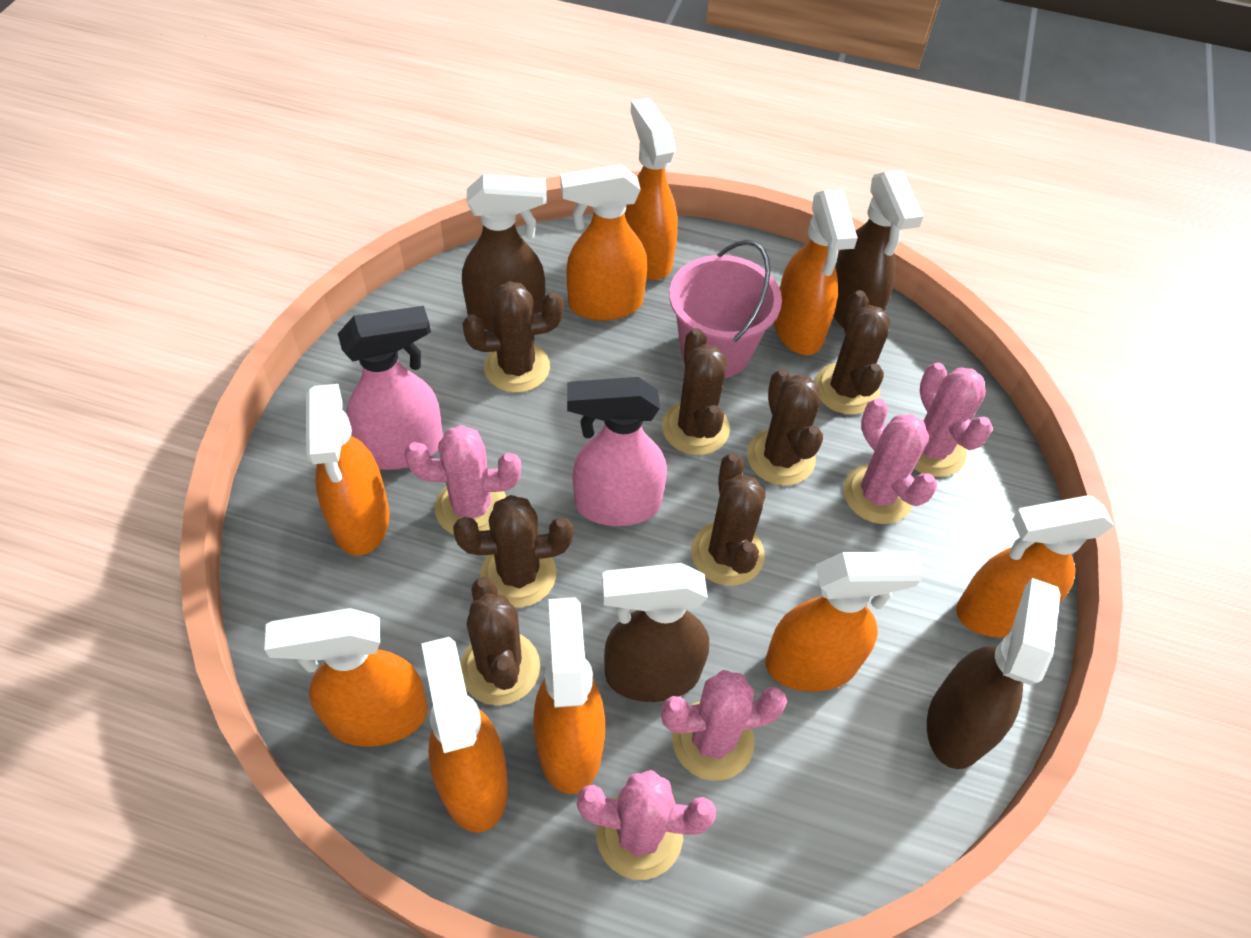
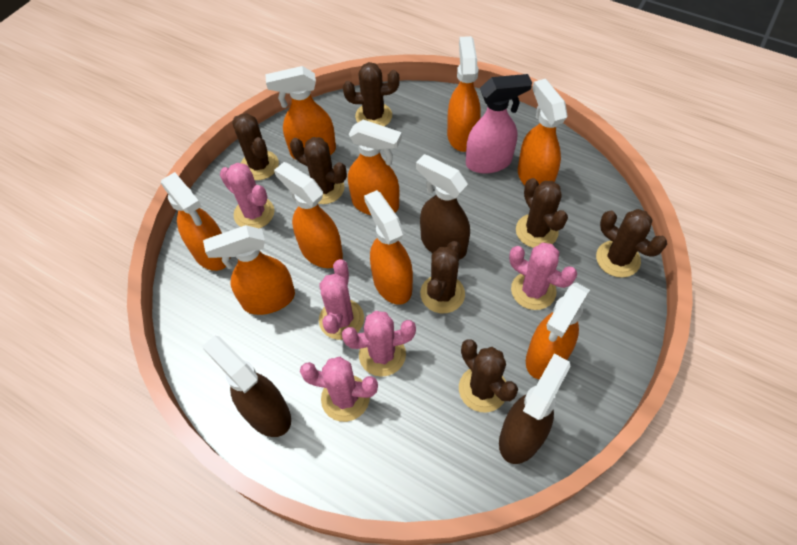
brown spray bottle: [462,174,547,331] [602,563,709,702] [833,170,924,328] [927,578,1061,769] = 4 -> [202,336,291,437] [416,154,470,259] [499,354,571,464] = 3
pink bucket: [669,240,782,378] = 1 -> none = 0
pink spray bottle: [338,306,443,470] [567,377,667,526] = 2 -> [466,74,532,174] = 1

